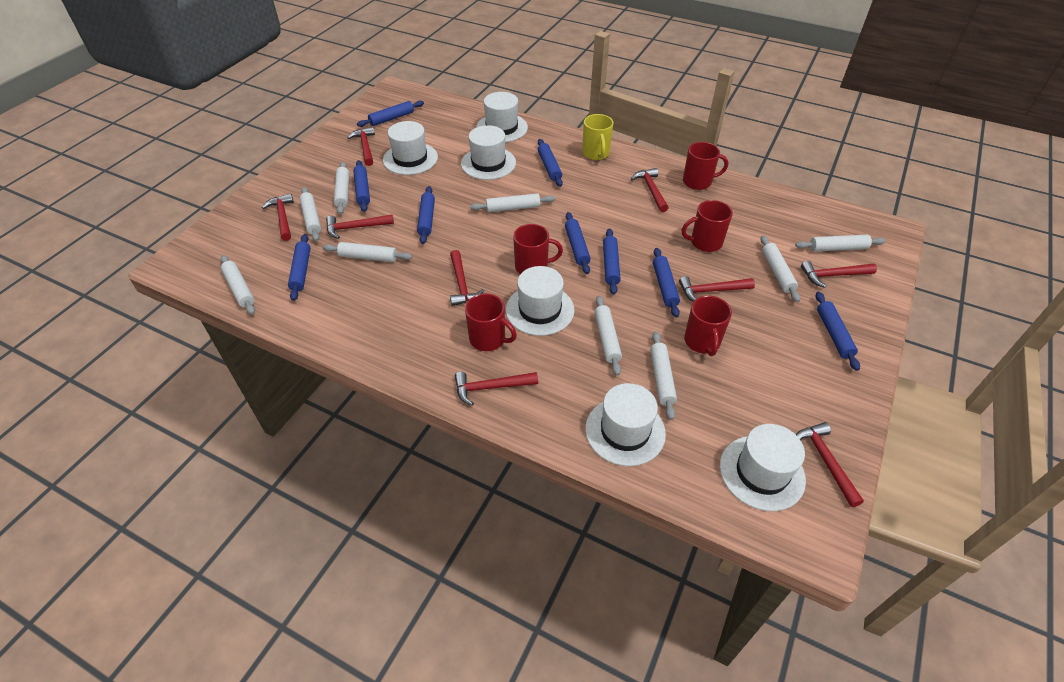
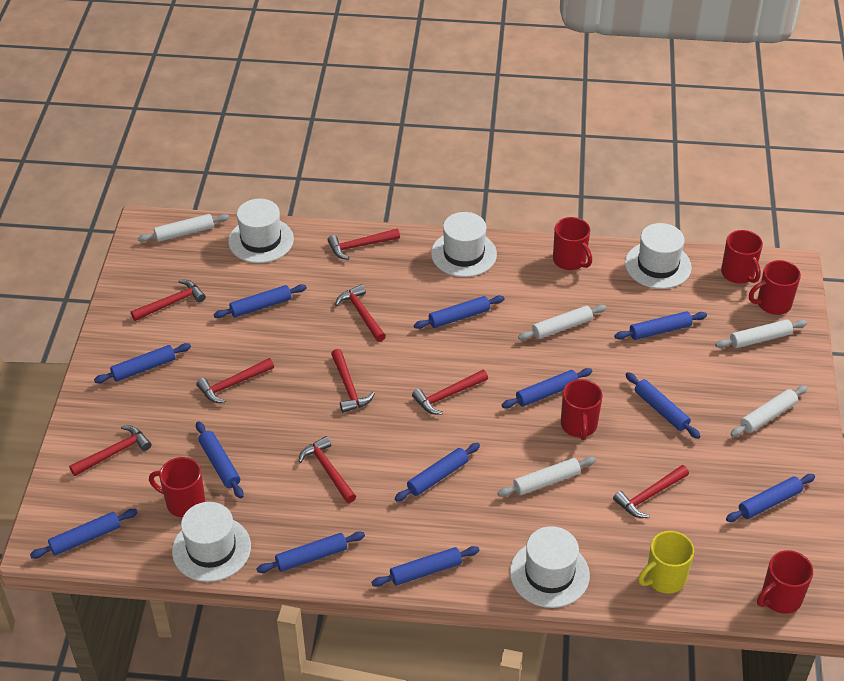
blue rolling pin: [288,234,311,301] [353,160,370,212] [357,101,424,127] [417,186,435,244] [538,139,563,187] [565,212,591,274] [603,228,621,295] [653,248,680,317] [815,292,860,371] = 9 -> [30,509,138,559] [94,343,191,383] [196,421,244,499] [214,284,307,318] [257,531,365,573] [372,546,480,587] [395,443,480,501] [414,295,505,329] [502,368,592,408] [614,311,707,340] [626,372,701,439] [726,474,815,522] = 12
red mug: [465,293,517,351] [513,224,563,274] [682,200,733,252] [683,142,728,190] [684,296,732,356] = 5 -> [149,457,205,518] [553,217,592,270] [561,379,602,440] [721,230,763,284] [749,260,801,315] [757,550,813,614] = 6
white hat: [383,121,438,175] [461,125,516,180] [476,92,528,142] [506,266,574,336] [585,383,666,466] [720,424,806,511] = 6 -> [172,502,251,582] [228,199,294,263] [431,212,497,277] [510,526,590,608] [625,223,692,289] = 5
white rolling pin: [220,255,255,315] [299,187,321,241] [322,242,412,262] [334,162,349,215] [470,193,555,212] [594,296,622,375] [650,331,677,420] [761,235,800,302] [795,235,886,252] = 9 -> [138,214,229,242] [497,457,596,497] [518,305,606,340] [715,319,807,348] [731,386,807,437] = 5

